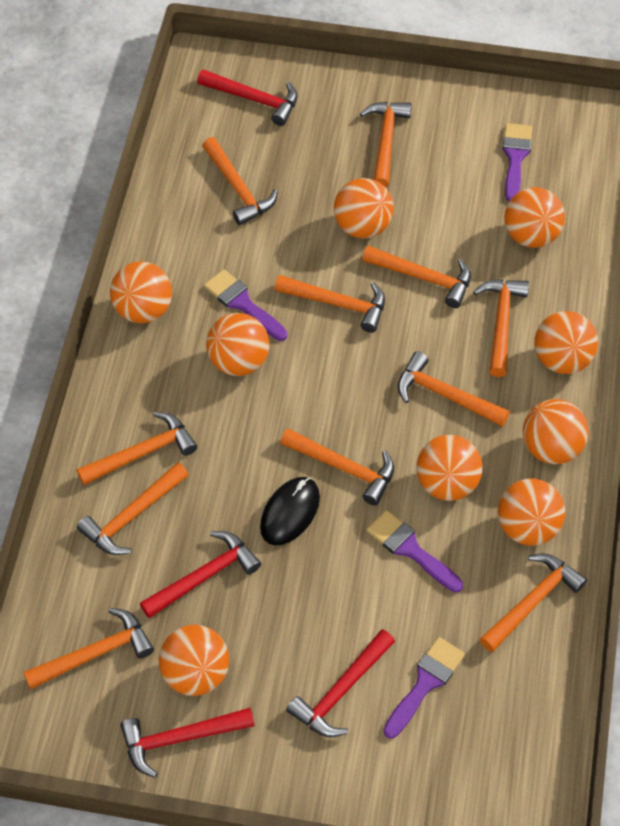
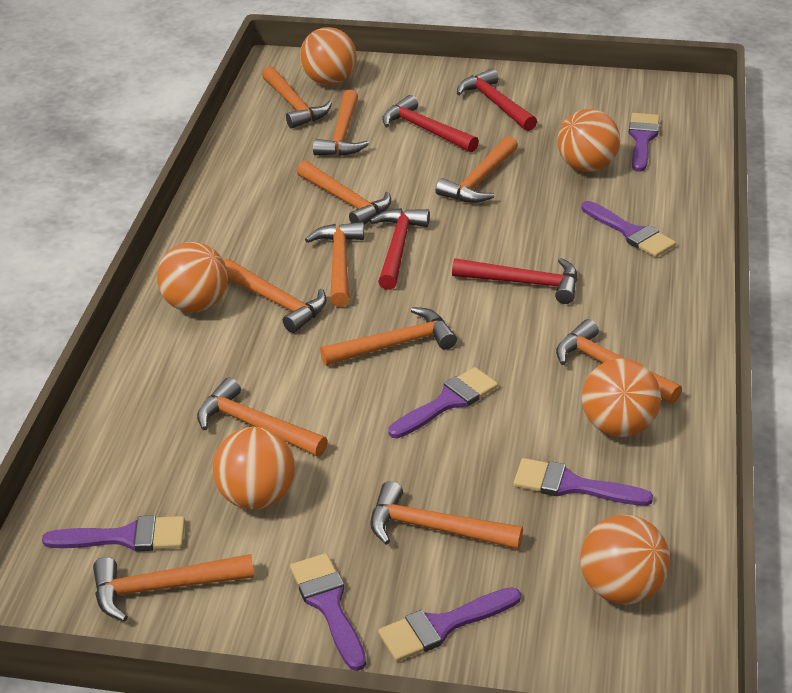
black mouse: [260,477,320,545] = 1 -> none = 0
orange ball: [110,261,172,324] [159,625,229,696] [206,313,269,376] [334,178,394,239] [416,435,483,501] [498,479,565,546] [504,187,565,248] [523,399,589,464] [534,311,598,374] = 9 -> [157,242,228,312] [212,427,295,510] [300,27,357,85] [557,109,620,172] [580,515,670,605] [582,359,661,437] = 6
purple brush: [204,269,287,341] [367,510,463,593] [383,637,465,739] [502,123,532,202] = 4 -> [42,515,185,551] [290,553,366,671] [378,587,521,662] [388,367,498,438] [513,458,653,506] [581,201,676,257] [629,113,660,172] = 7

